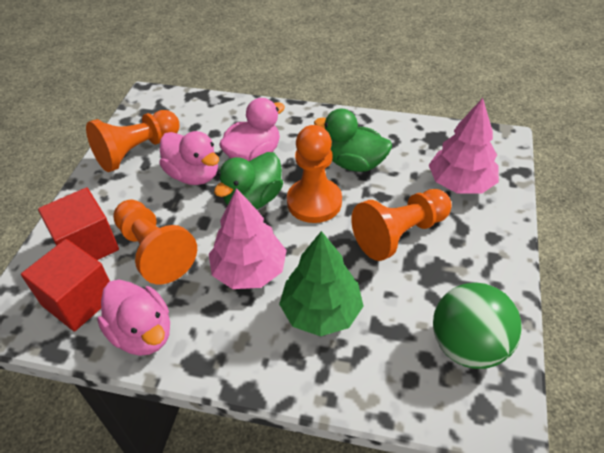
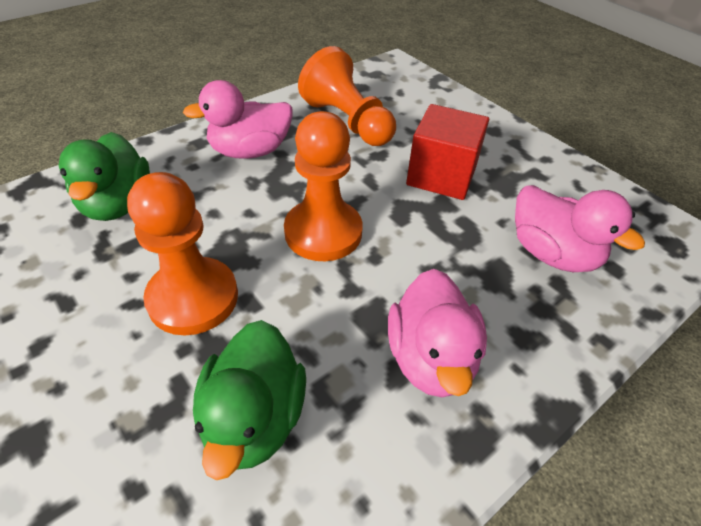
green ball: [433,283,522,369] = 1 -> none = 0
green tree: [279,231,363,336] = 1 -> none = 0
orange pawn: [86,110,179,172] [113,199,197,284] [287,125,342,223] [351,189,452,261] = 4 -> [127,172,238,335] [284,111,363,261] [298,46,396,146] = 3
pink tree: [209,188,287,289] [429,98,499,194] = 2 -> none = 0
red cube: [21,239,110,331] [38,187,119,260] = 2 -> [406,104,489,200] = 1

